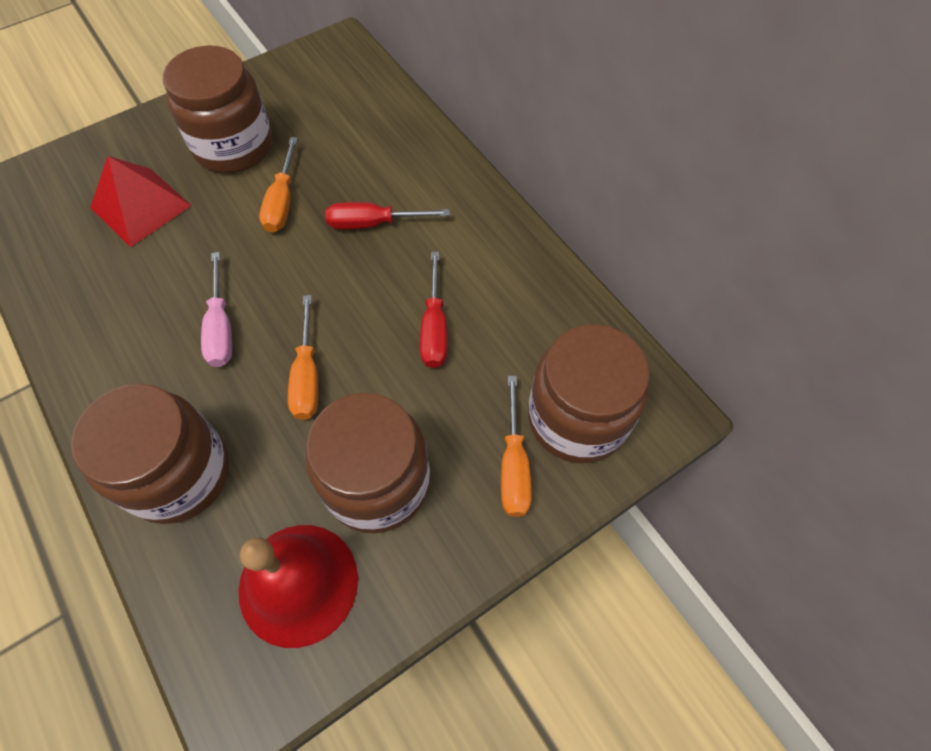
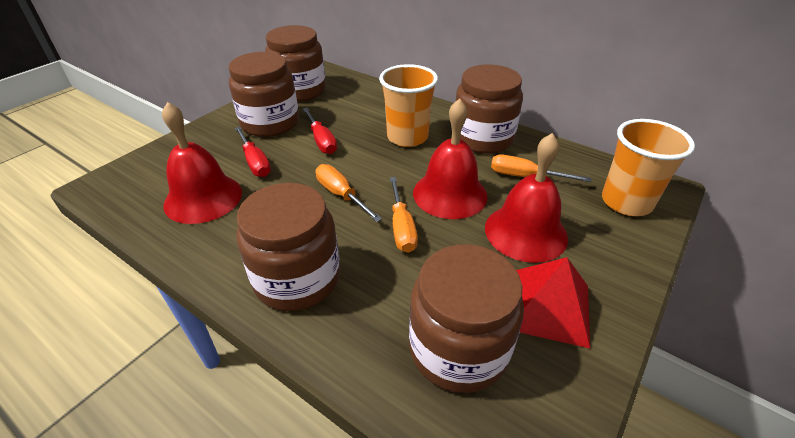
brown jar: [71,384,230,524] [163,45,272,173] [306,393,430,533] [528,324,649,463] = 4 -> [229,52,299,137] [236,183,340,311] [265,25,326,102] [409,244,524,393] [455,64,523,154] = 5
orange cup: none = 0 -> [379,64,438,147] [602,119,695,216] = 2
pink screwdriver: [201,252,232,367] = 1 -> none = 0
red bell: [239,525,358,648] = 1 -> [162,102,242,224] [413,98,488,219] [485,133,568,263] = 3

